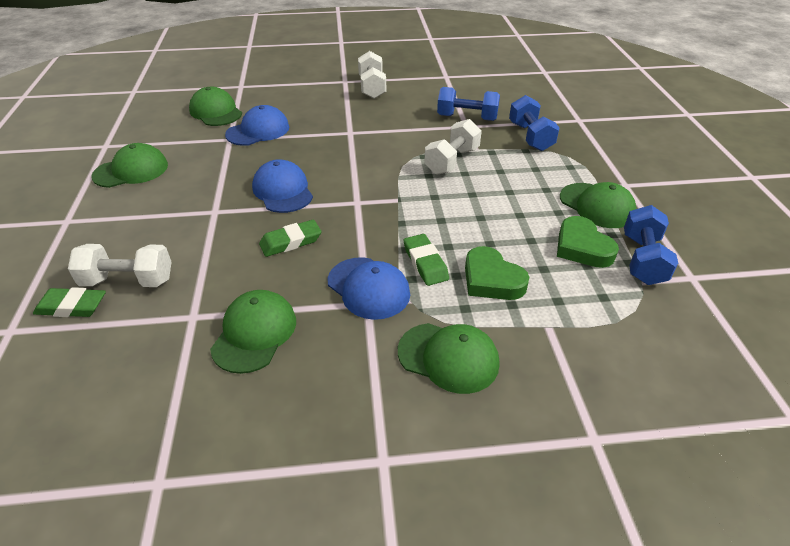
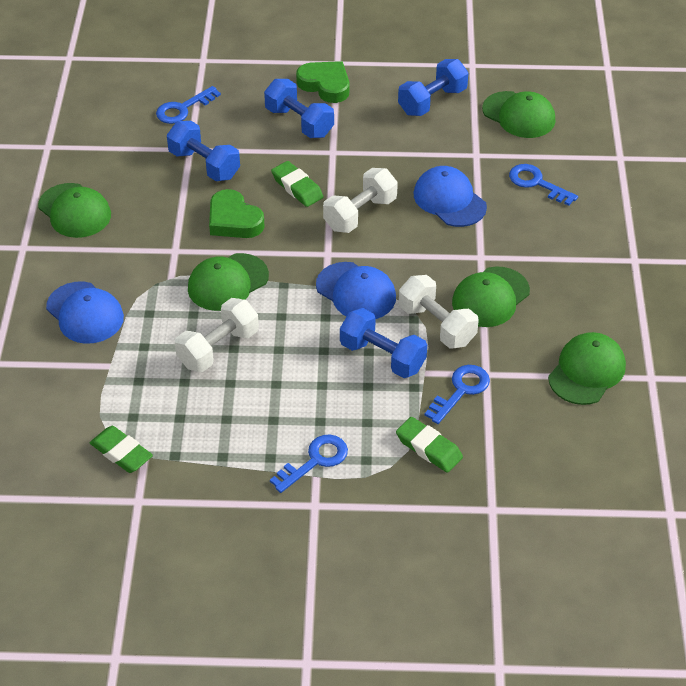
blue dumbbell: [437,87,500,121] [509,95,560,151] [624,205,678,285] = 3 -> [167,121,240,181] [264,79,334,138] [340,308,427,378] [398,59,469,116] = 4
blue key: none = 0 -> [156,86,221,124] [270,435,348,493] [425,365,490,424] [509,164,578,206] = 4

